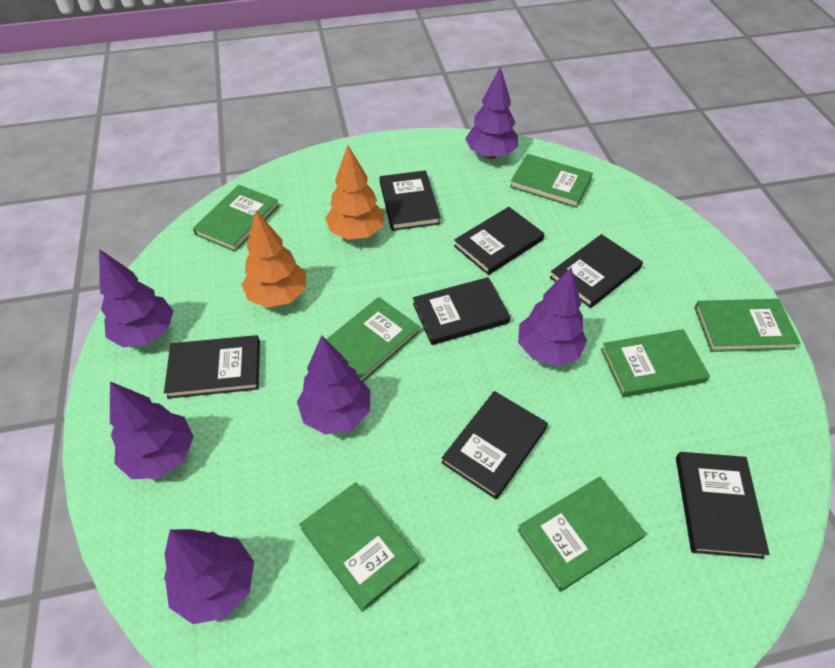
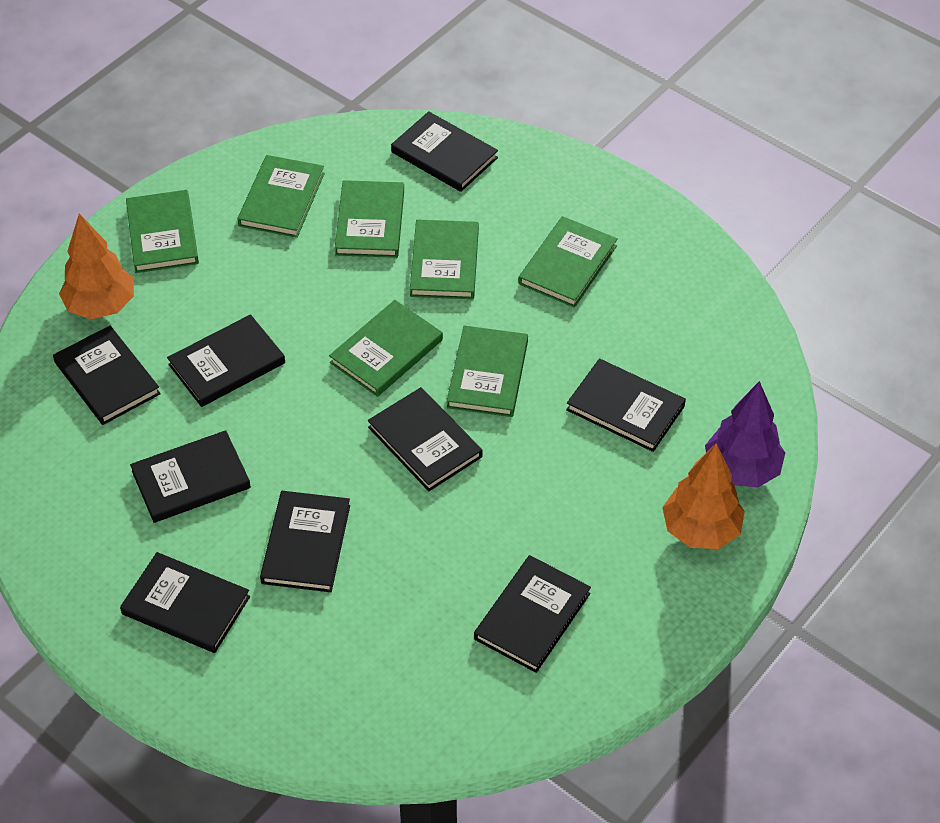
black book: [164,335,260,399] [380,170,441,231] [413,277,510,345] [441,391,548,499] [454,207,544,275] [549,234,643,308] [676,452,769,559] = 7 -> [53,325,161,425] [120,552,250,653] [130,430,251,523] [167,314,285,407] [260,491,350,592] [368,387,482,491] [391,111,498,192] [474,555,591,673] [566,359,686,452] = 9
purple tree: [99,249,174,347] [110,381,194,479] [164,529,254,624] [297,335,370,435] [465,66,518,159] [518,267,587,366] = 6 -> [705,381,785,487] = 1

